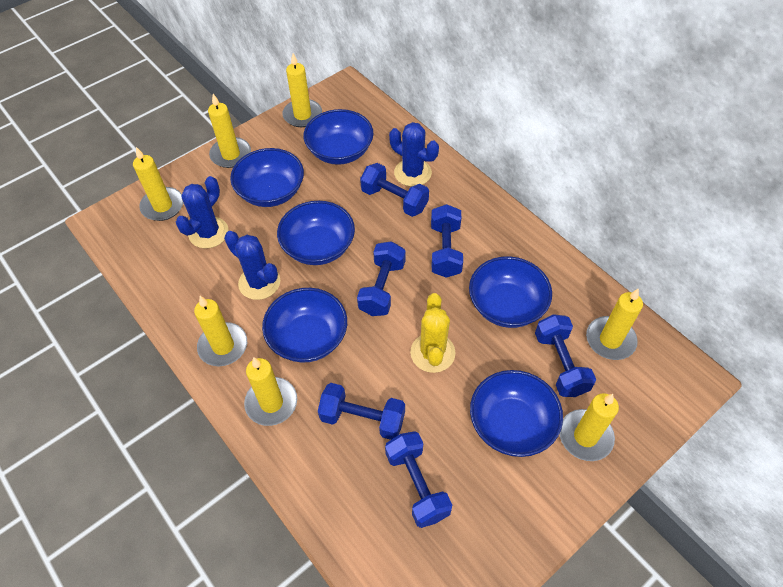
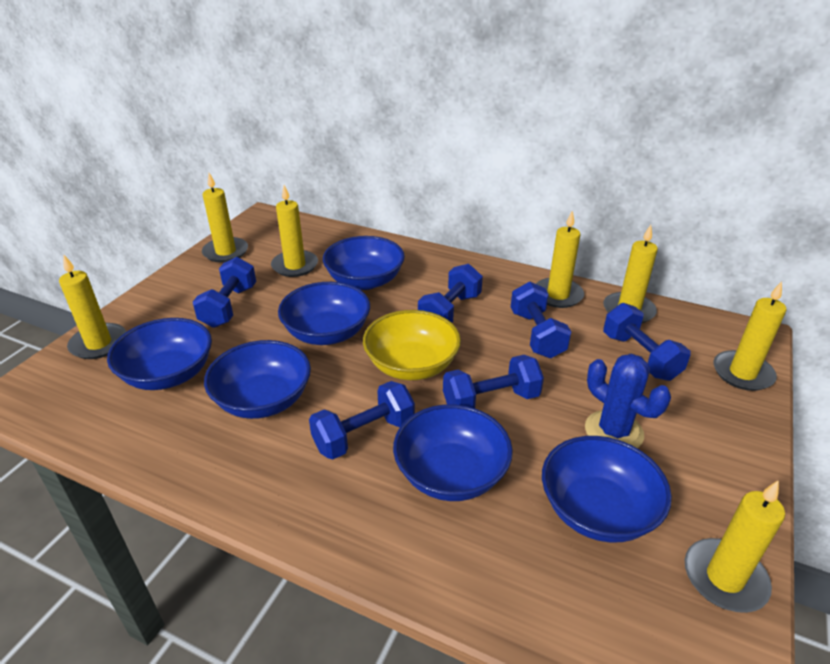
blue cactus: [176,176,228,249] [224,231,280,300] [389,122,439,187] = 3 -> [585,354,671,448] = 1
yellow bowl: none = 0 -> [363,310,461,380] = 1
yellow cactus: [410,293,455,373] = 1 -> none = 0

